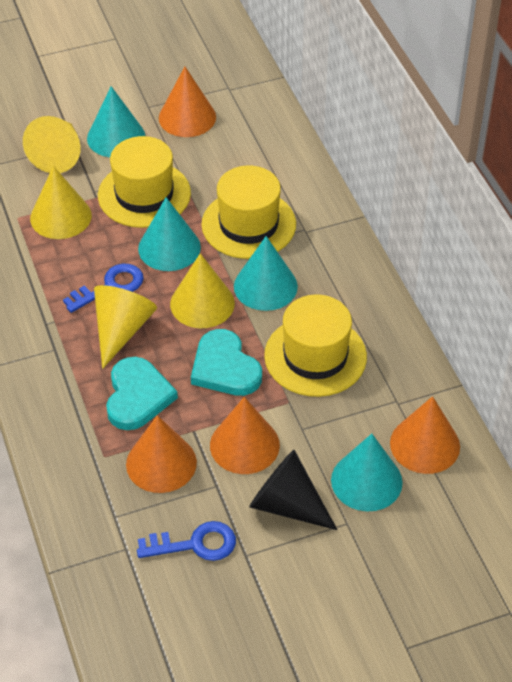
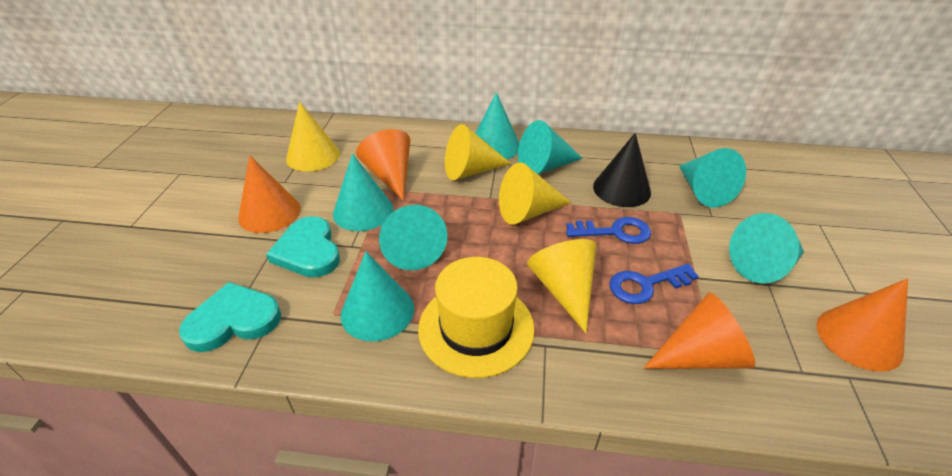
turquoise cone: [87,86,145,157] [138,197,201,271] [234,236,298,311] [331,433,403,511] = 4 -> [333,154,393,231] [341,252,414,341] [379,205,448,270] [475,92,520,159] [518,120,583,174] [679,148,746,208] [729,213,804,283] = 7
yellow hat: [98,136,191,228] [201,165,296,259] [264,294,367,397] = 3 -> [418,257,535,378] = 1

